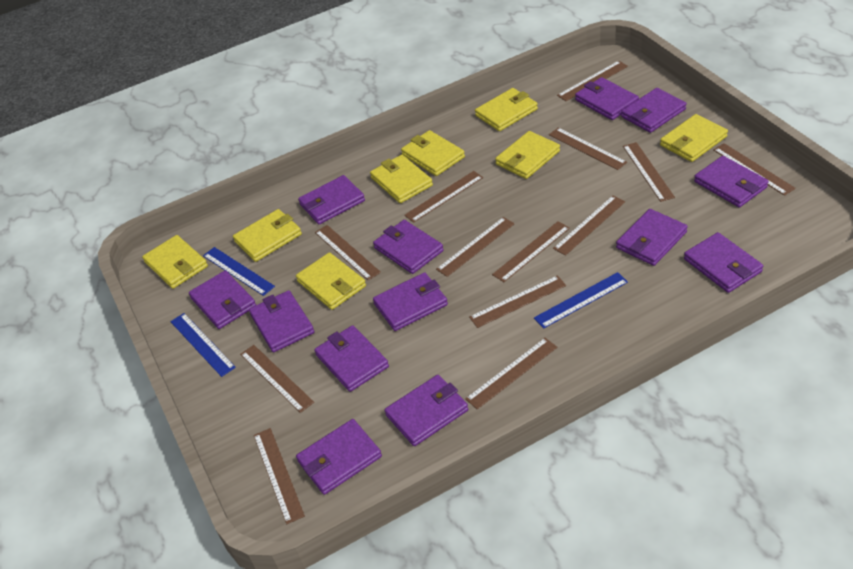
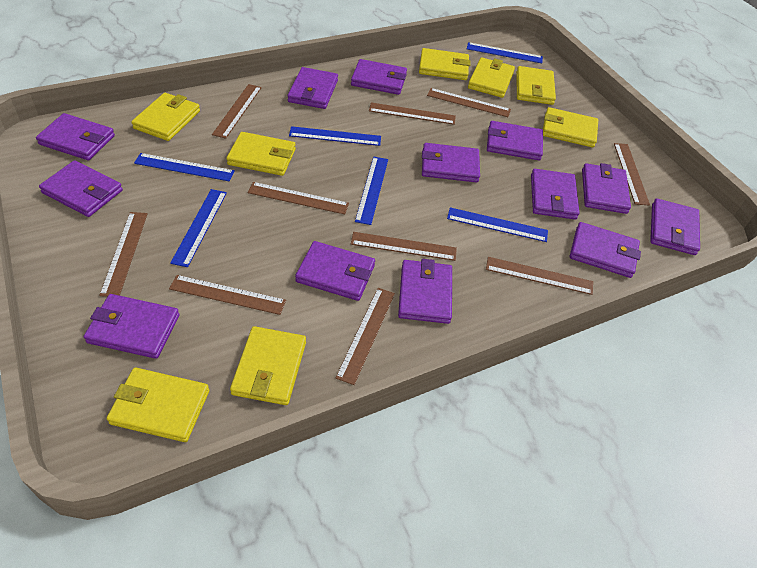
blue ruler: [170,313,236,377] [203,247,275,296] [534,272,628,329] = 3 -> [134,153,235,182] [170,189,227,267] [289,126,381,146] [355,157,388,225] [447,207,548,242] [467,42,543,63] = 6
brown ruler: [240,345,314,413] [254,428,305,524] [315,225,381,281] [404,171,483,223] [436,217,515,277] [465,338,557,409] [469,275,566,328] [492,221,570,282] [549,128,627,170] [553,195,625,256] [557,61,628,101] [623,142,675,202] [713,143,796,196] = 13 -> [99,212,148,297] [169,275,286,315] [212,84,262,139] [248,182,349,215] [336,288,395,385] [351,232,457,261] [369,102,456,125] [427,88,511,117] [486,257,593,295] [614,143,650,206] = 10

